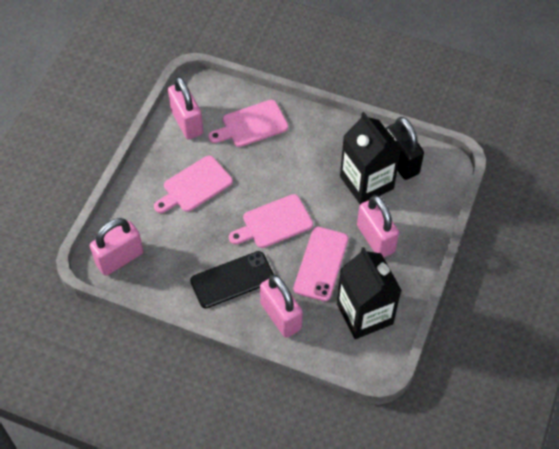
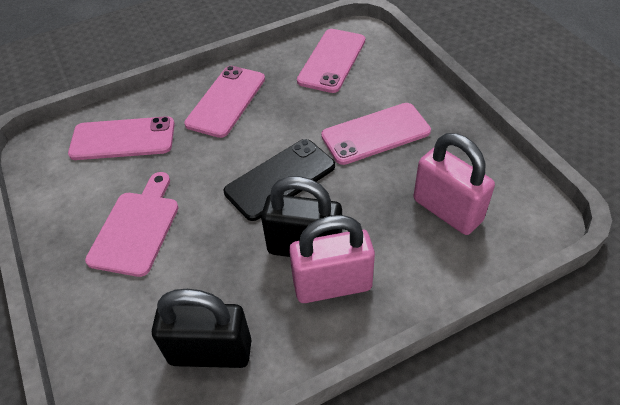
black carton: [337,247,402,339] [340,112,401,204] = 2 -> none = 0
black padlock: [386,117,424,180] = 1 -> [152,289,251,368] [261,176,342,257] = 2
pink cutting board: [154,155,233,213] [208,100,288,147] [229,194,313,248] = 3 -> [85,172,179,277] = 1
pink padlock: [90,218,143,276] [168,76,203,139] [260,275,303,338] [357,195,399,257] = 4 -> [289,215,375,303] [414,133,495,235] = 2
pink phone: [293,227,348,301] = 1 -> [68,116,175,160] [184,66,265,138] [297,29,365,93] [321,103,431,165] = 4

